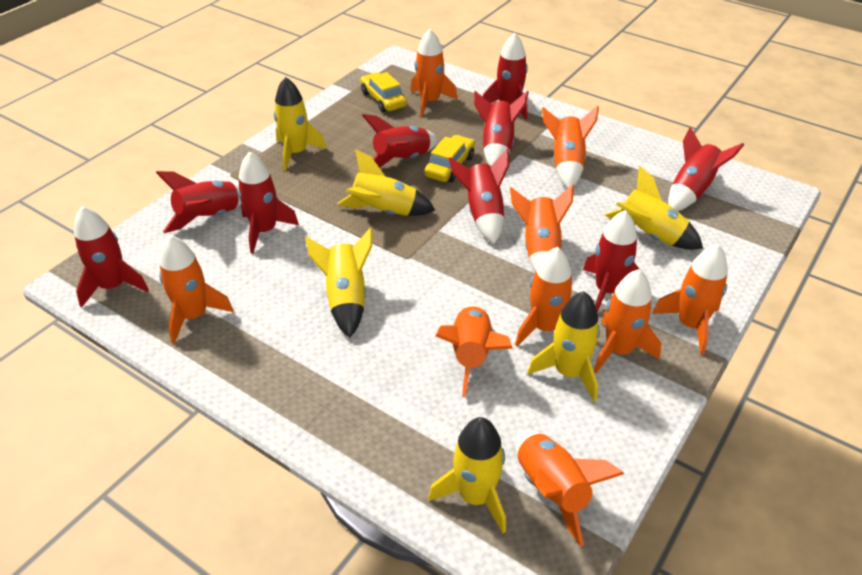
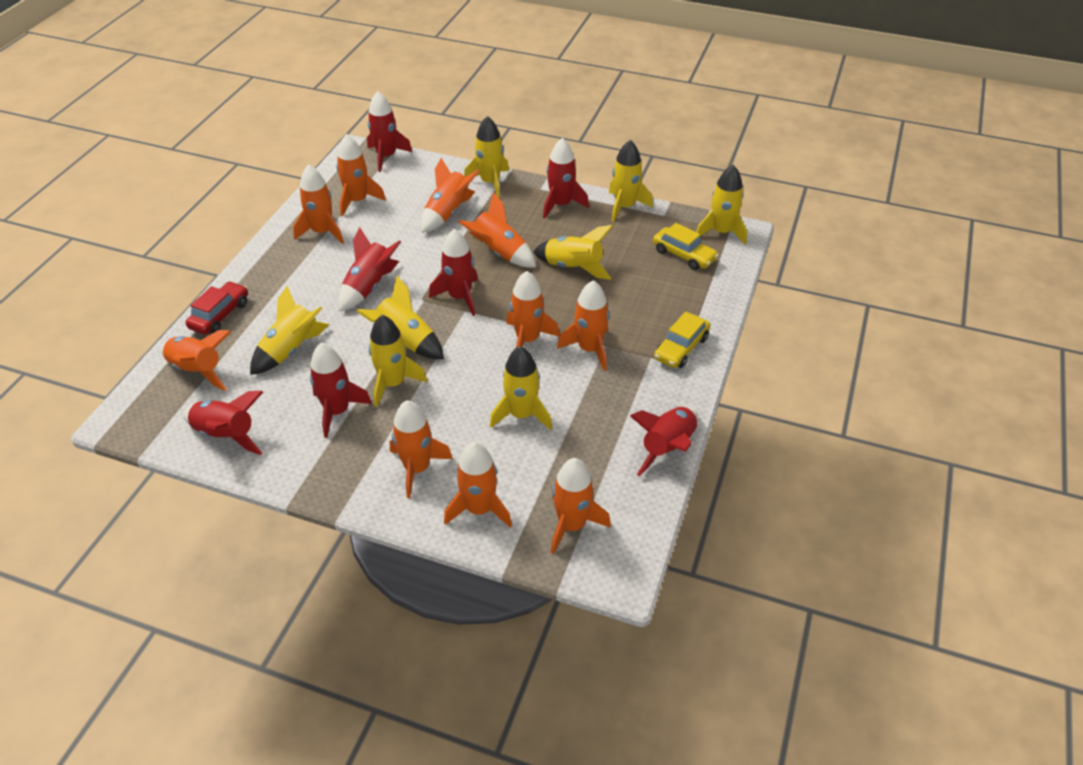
orange rocket: [159,235,233,344] [410,29,457,117] [435,305,513,397] [510,184,574,272] [515,247,572,347] [515,430,624,546] [542,105,599,188] [594,269,661,373] [652,244,728,355] = 9 -> [161,330,231,391] [293,164,344,244] [336,134,386,217] [390,400,453,498] [421,158,480,233] [444,442,512,527] [459,192,536,268] [506,271,560,348] [551,458,611,554] [557,280,610,371] = 10
red car: none = 0 -> [186,281,248,335] = 1
red rocket: [74,206,149,308] [156,171,242,233] [238,152,299,253] [362,114,438,168] [449,149,509,244] [474,91,529,166] [483,33,528,120] [583,210,639,312] [668,127,745,211] = 9 -> [184,391,263,455] [310,343,372,438] [338,227,401,311] [367,91,412,172] [429,229,478,316] [543,138,589,219] [630,407,698,476] = 7
yellow rocket: [274,77,327,171] [305,228,373,338] [337,149,435,216] [428,417,506,533] [528,291,600,401] [604,166,703,250] = 6 -> [250,286,329,375] [357,276,444,359] [369,315,427,407] [464,116,509,198] [490,346,552,430] [533,225,613,280] [609,140,653,222] [696,165,747,245] = 8

